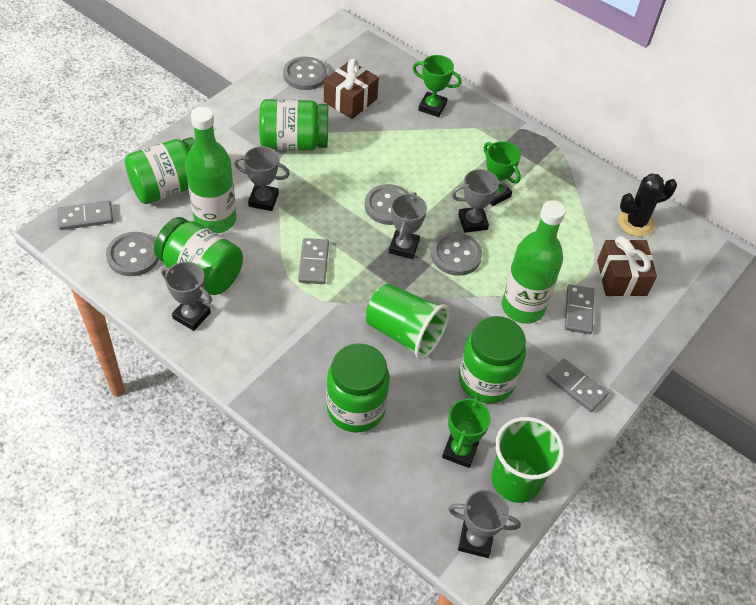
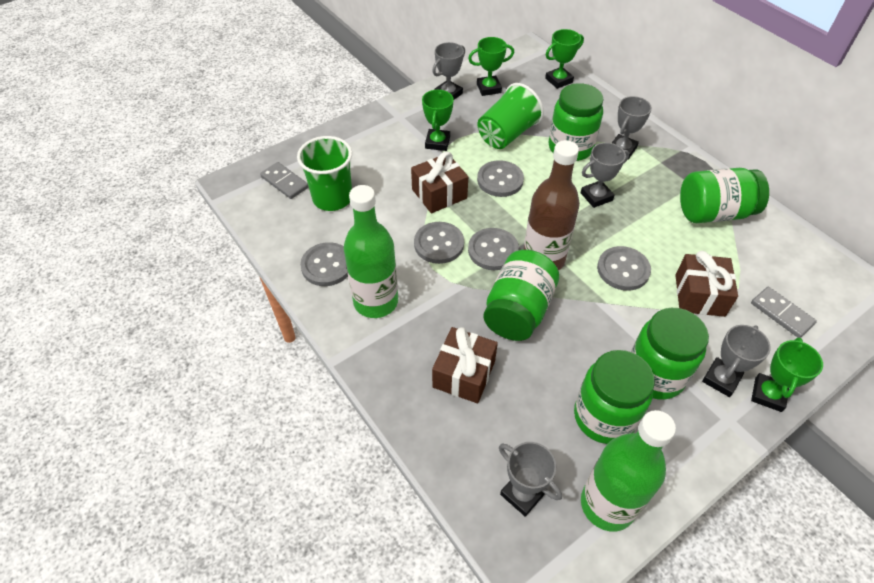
black cactus: [618,173,677,237] = 1 -> none = 0
brown bottle: none = 0 -> [523,140,580,270] = 1
brown gift: [324,59,379,119] [597,236,657,297] = 2 -> [411,152,468,213] [432,327,498,403] [675,251,738,317] = 3
green trophy: [413,55,461,117] [442,395,491,468] [484,141,521,206] = 3 -> [422,89,454,151] [468,37,514,96] [545,29,584,89] [751,338,823,412] = 4
grey button: [106,232,159,276] [283,57,327,90] [365,184,410,225] [431,232,482,276] = 4 -> [300,242,348,286] [414,222,464,264] [468,228,519,270] [477,160,524,197] [597,246,651,291] = 5
grey domino: [57,201,113,230] [298,238,329,284] [546,358,609,412] [564,284,594,334] = 4 -> [260,162,309,199] [751,287,817,338] = 2

